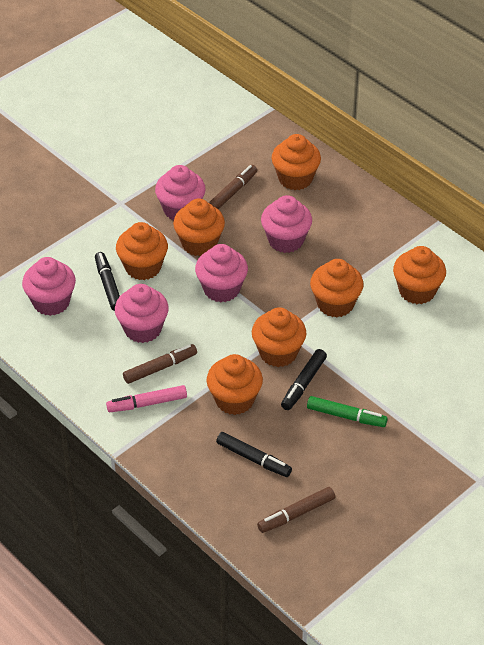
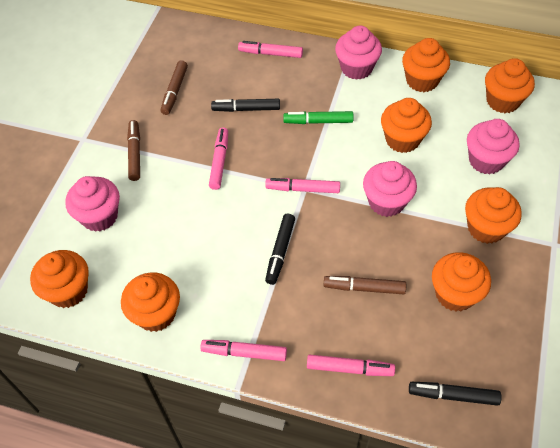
pink cupcake: [22,257,76,316] [115,284,169,343] [155,165,206,221] [195,244,248,302] [261,195,312,253] = 5 -> [65,176,120,232] [335,26,382,80] [363,161,417,217] [467,119,519,175] = 4
pink marker: [106,385,187,412] = 1 -> [200,340,287,361] [209,127,228,190] [238,41,303,58] [265,178,340,193] [307,355,395,376] = 5

